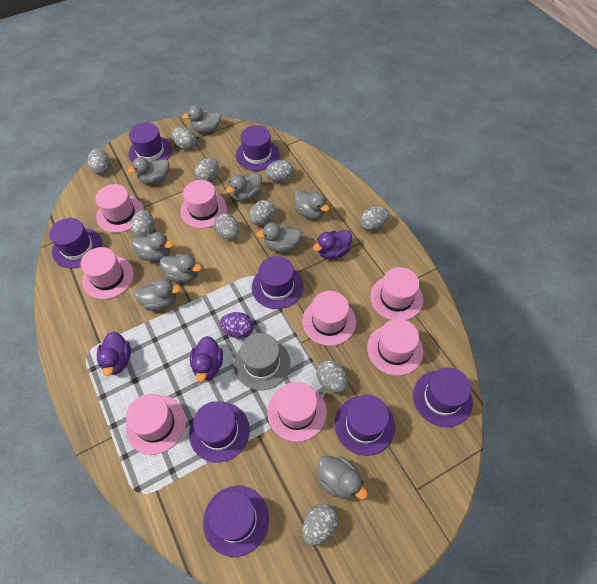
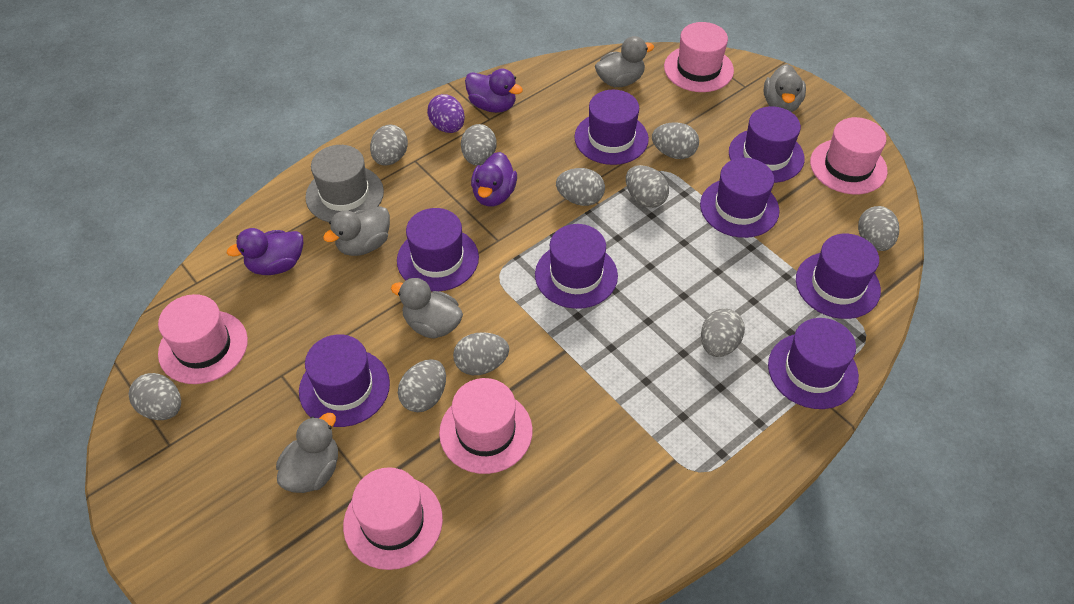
grey duck: [127,157,169,184] [132,232,173,261] [134,279,181,311] [160,254,202,283] [182,105,221,133] [226,172,262,201] [256,223,302,252] [294,190,330,220] [317,456,368,499] = 9 -> [276,413,338,493] [323,206,390,256] [391,278,463,339] [595,36,654,87] [764,64,806,112] = 5
pink hat: [80,247,134,299] [96,184,144,233] [126,394,186,455] [180,180,227,228] [267,382,327,442] [302,291,356,346] [367,319,423,376] [370,267,423,320] = 8 -> [158,294,248,384] [343,467,443,570] [439,378,533,474] [664,22,734,92] [810,117,888,194] = 5

